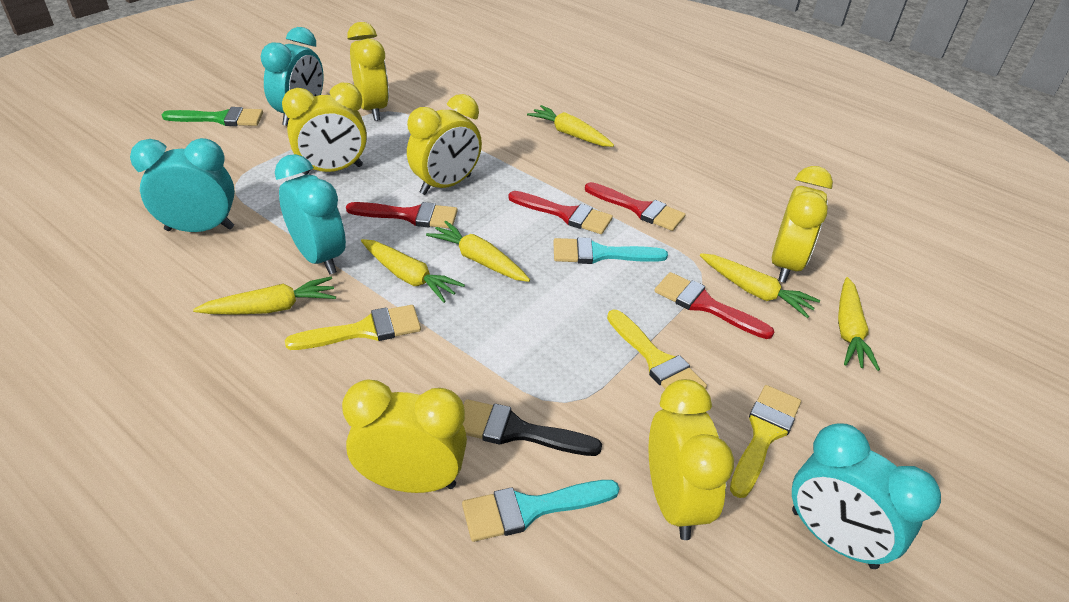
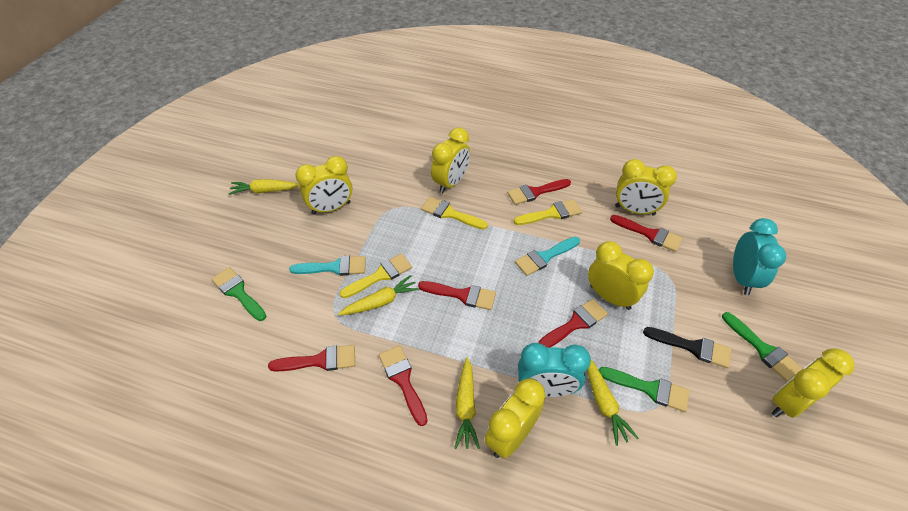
green brush: [162,107,263,126] = 1 -> [211,267,266,321] [599,367,690,412] [722,312,802,381] = 3
red brush: [346,202,458,228] [508,191,613,234] [585,182,686,231] [654,272,774,339] = 4 -> [268,345,355,372] [379,346,428,426] [418,281,496,310] [507,179,571,205] [538,299,608,348] [610,215,683,252] = 6
turquoise clock: [130,138,235,232] [261,27,324,126] [275,154,346,275] [792,423,941,569] = 4 -> [518,343,591,397] [733,218,786,295] = 2
yellow carrot: [193,277,336,315] [361,239,465,303] [426,221,530,282] [527,105,614,147] [700,253,820,318] [838,277,880,371] = 6 -> [229,179,300,195] [338,275,420,316] [455,357,480,449] [587,360,638,446] = 4

